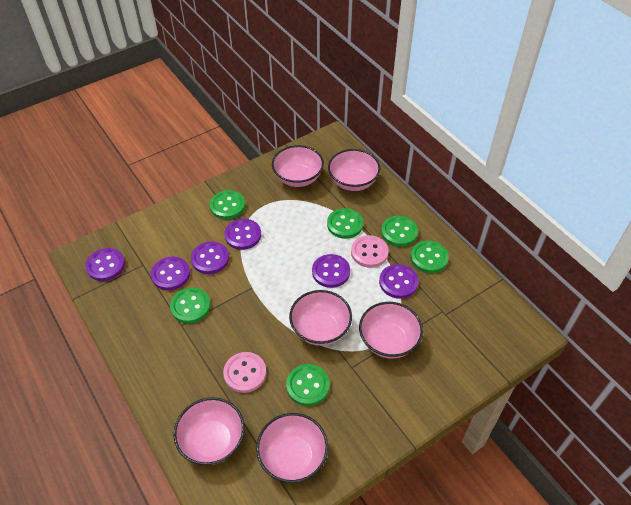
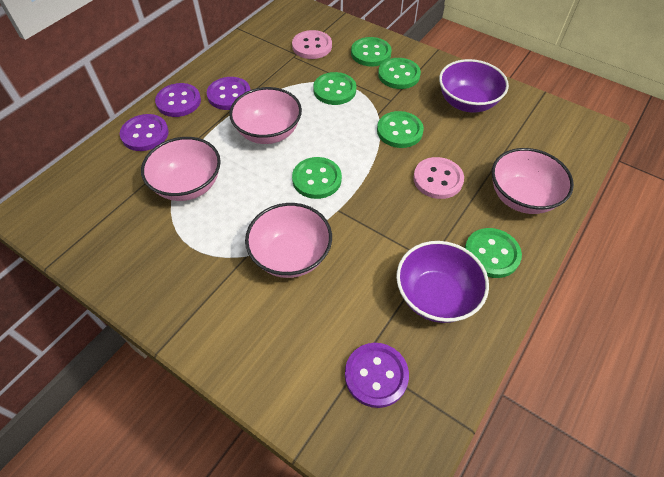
pink bowl: [174,397,245,465] [256,413,328,483] [272,145,324,187] [289,290,352,346] [328,149,380,191] [359,302,423,359] = 6 -> [141,137,221,201] [229,87,302,144] [245,203,332,278] [492,148,574,214] = 4
purple bowl: none = 0 -> [396,241,489,323] [439,59,509,113] = 2
purple button: [85,248,125,281] [151,257,190,290] [191,241,229,274] [224,219,261,250] [312,254,350,288] [379,264,418,299] = 6 -> [120,114,169,151] [155,83,201,117] [207,77,250,110] [345,343,409,408] = 4

